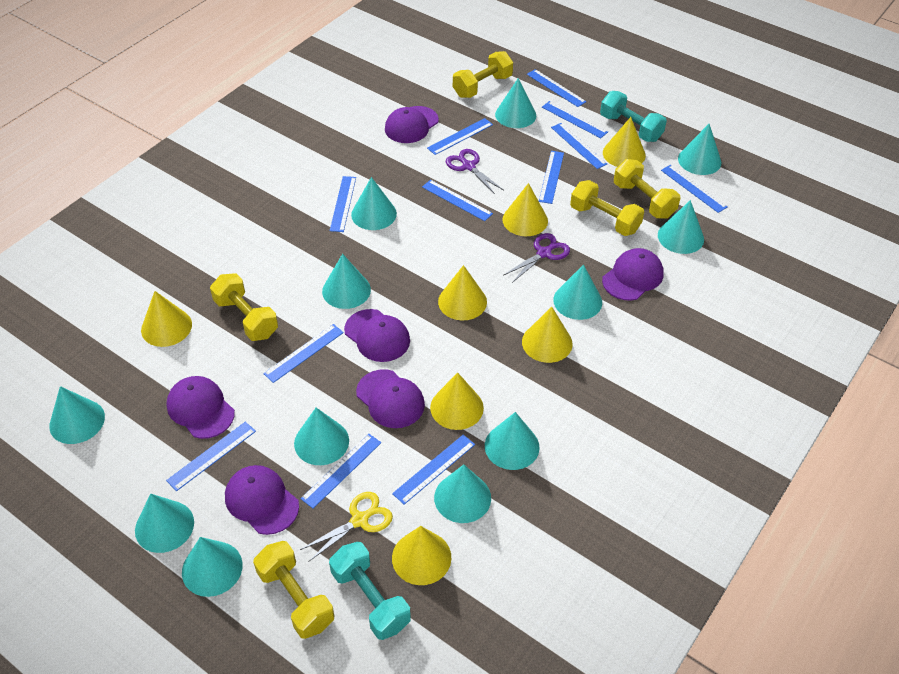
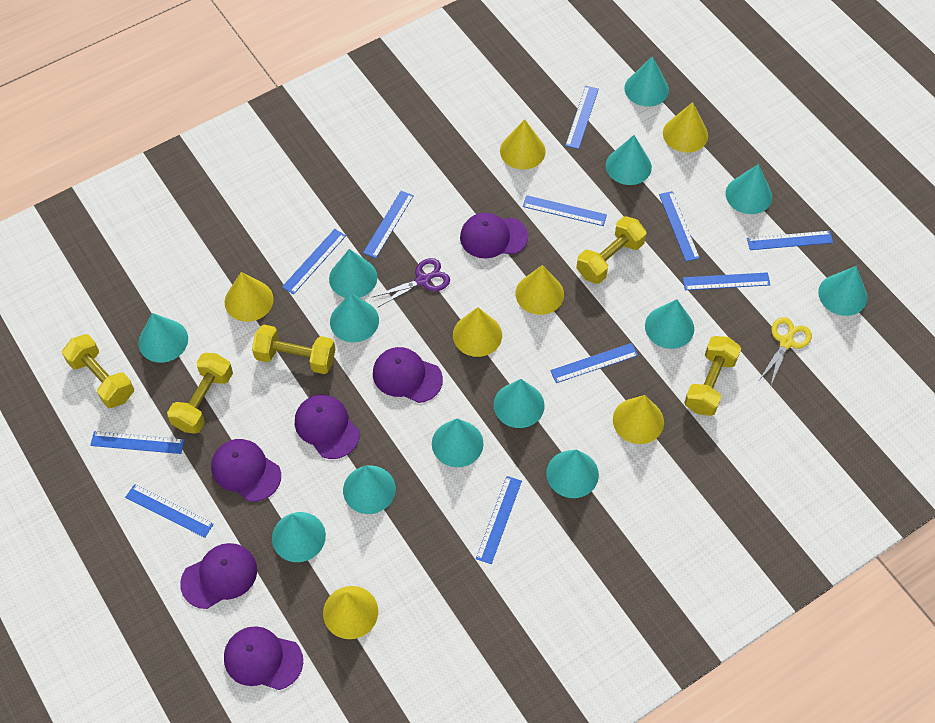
blue ruler: [166,421,256,491] [263,324,344,383] [300,434,381,508] [330,176,356,232] [392,435,475,505] [422,180,493,221] [427,118,493,155] [527,69,586,107] [539,151,564,204] [542,101,608,138] [551,123,607,169] [661,165,728,213] = 12 -> [90,431,184,454] [125,484,214,538] [282,229,346,295] [363,191,414,258] [476,476,522,564] [523,195,607,226] [550,343,638,383] [565,86,599,149] [659,191,700,261] [683,272,770,290] [747,231,833,250] = 11
purple scissors: [446,149,503,194] [503,233,570,283] = 2 -> [371,258,450,308] = 1
turquoise cone: [49,386,105,444] [135,494,194,553] [182,537,243,597] [294,408,349,465] [322,254,371,309] [351,177,397,230] [434,464,491,523] [485,412,540,470] [495,78,536,128] [553,264,602,320] [658,200,704,254] [678,124,722,175] = 12 -> [138,313,188,363] [272,512,326,562] [329,249,377,298] [330,293,379,342] [343,466,396,514] [432,418,484,467] [494,379,544,428] [546,450,599,498] [606,135,652,185] [625,56,669,107] [645,299,694,349] [726,164,772,214] [818,266,867,316] = 13
turquoise dumbbell: [329,542,411,640] [600,91,667,142] = 2 -> none = 0

